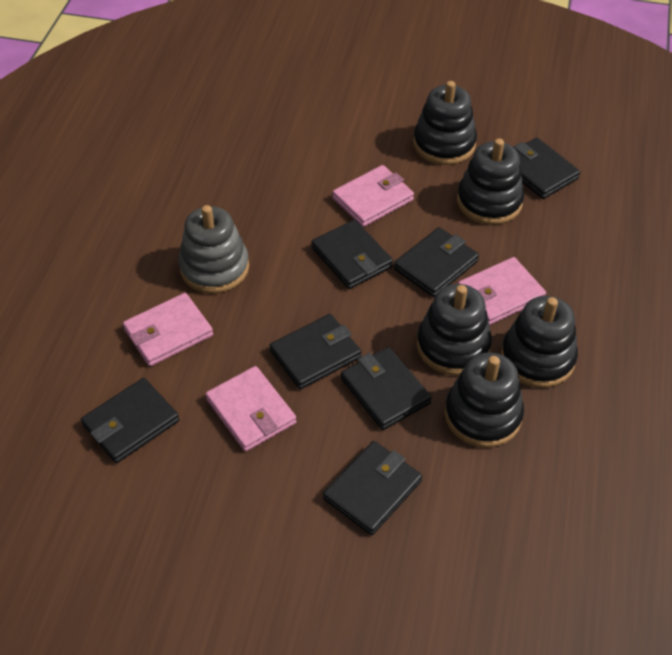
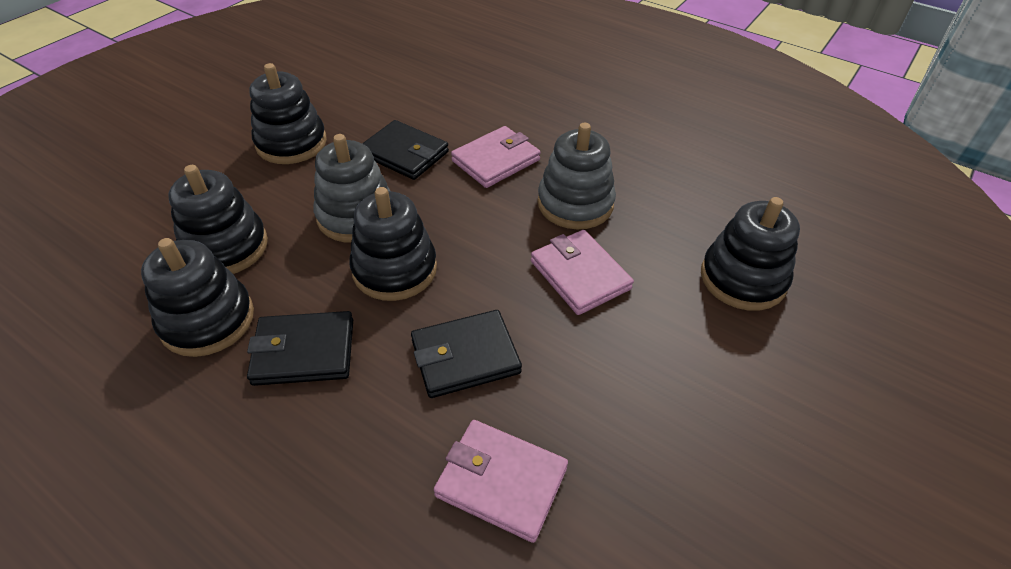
black wallet: [81,378,180,463] [270,314,362,389] [311,220,393,289] [323,441,422,535] [341,347,432,430] [394,227,479,297] [514,138,580,199] = 7 -> [247,311,353,386] [362,120,449,180] [411,310,522,398] = 3
grey stacking toy: [178,205,249,294] = 1 -> [314,134,390,243] [537,123,616,229] = 2
pink wallet: [123,293,213,366] [206,366,296,452] [332,165,414,227] [458,257,546,325] = 4 -> [433,420,568,543] [451,126,541,188] [531,230,634,315] = 3

